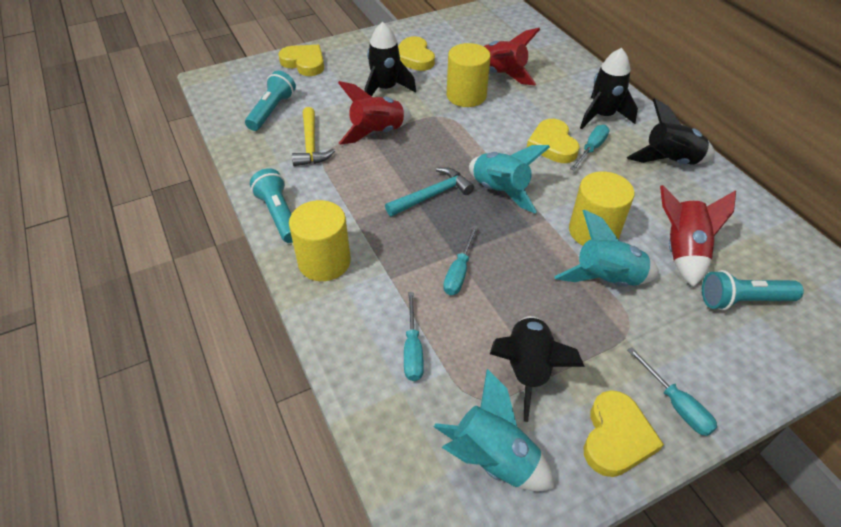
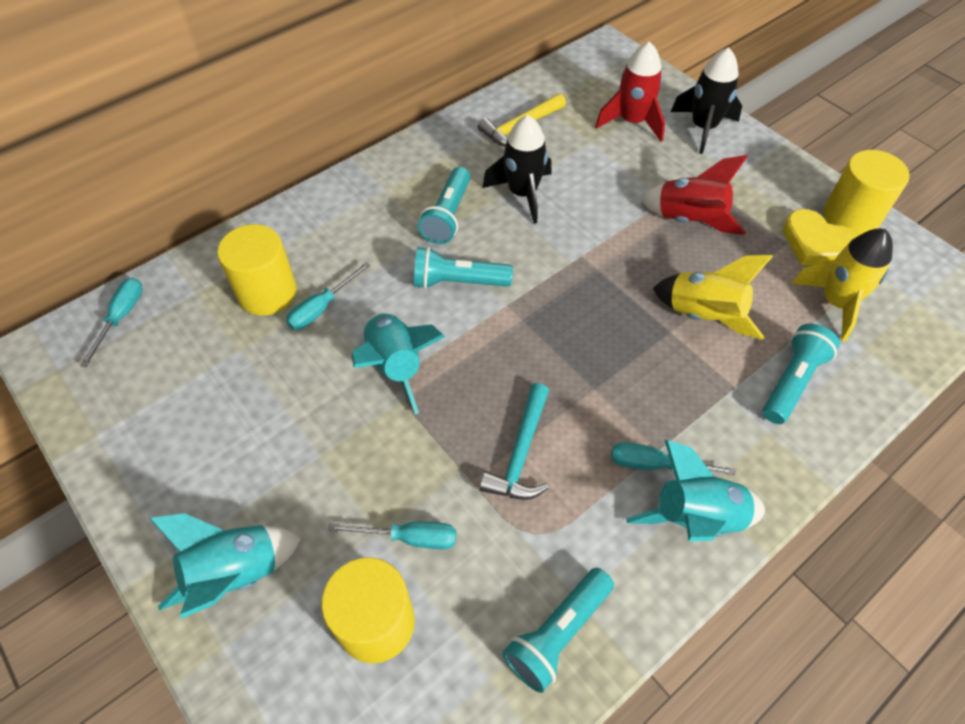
black rocket: [365,22,416,96] [490,316,585,422] [580,48,638,129] [627,98,715,165] = 4 -> [482,115,551,224] [671,47,742,154] = 2
red rocket: [338,81,412,144] [483,28,540,85] [660,185,736,287] = 3 -> [595,41,665,142] [641,155,748,235] = 2
turquoise flashlight: [245,71,296,131] [250,168,293,243] [702,270,804,310] = 3 -> [414,247,513,289] [418,167,471,244] [502,568,614,693] [763,324,840,424] = 4
yellow heart: [278,45,324,76] [398,36,435,71] [527,119,580,163] [583,390,664,477] = 4 -> [783,209,858,265] = 1
yellow rocket: none = 0 -> [653,255,773,340] [791,229,893,341] = 2

